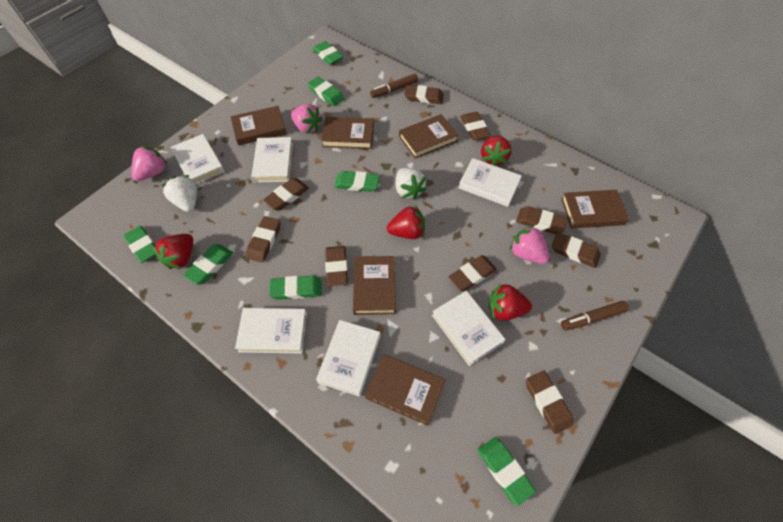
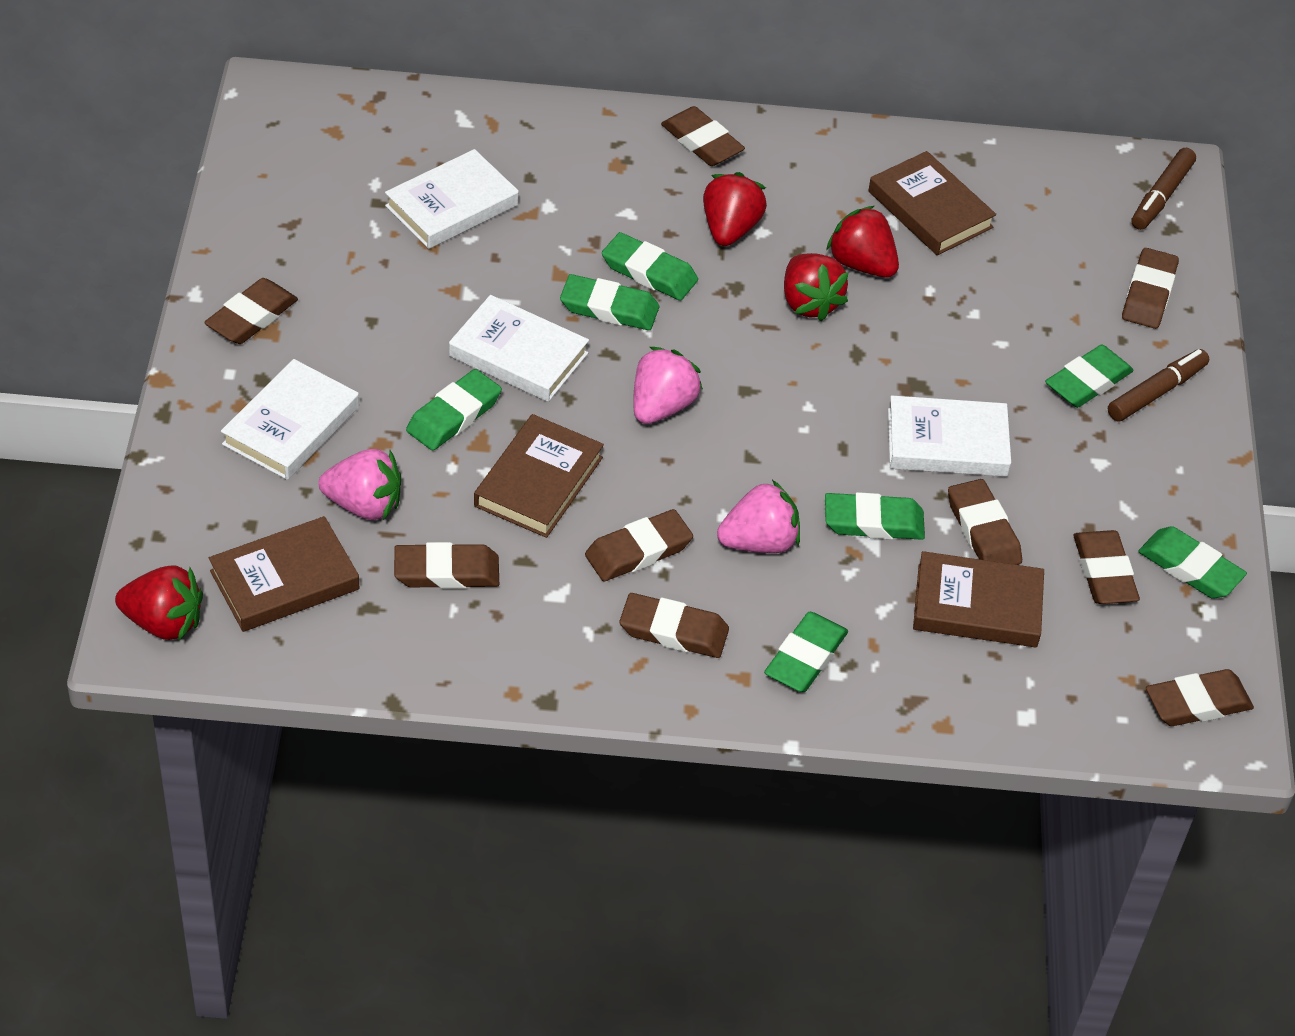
brown book: [231,106,287,145] [321,117,374,149] [353,256,396,315] [365,354,445,426] [399,114,459,158] [561,190,629,229] = 6 -> [209,516,360,632] [474,414,604,538] [868,151,996,255] [913,551,1044,647] = 4
white book: [171,134,225,184] [235,308,307,353] [251,137,293,183] [316,320,381,397] [432,291,506,366] [459,158,522,207] = 6 -> [221,359,359,480] [385,149,519,249] [449,295,589,402] [888,395,1011,477] = 4
white strawberry: [162,175,197,212] [396,168,426,200] = 2 -> none = 0

